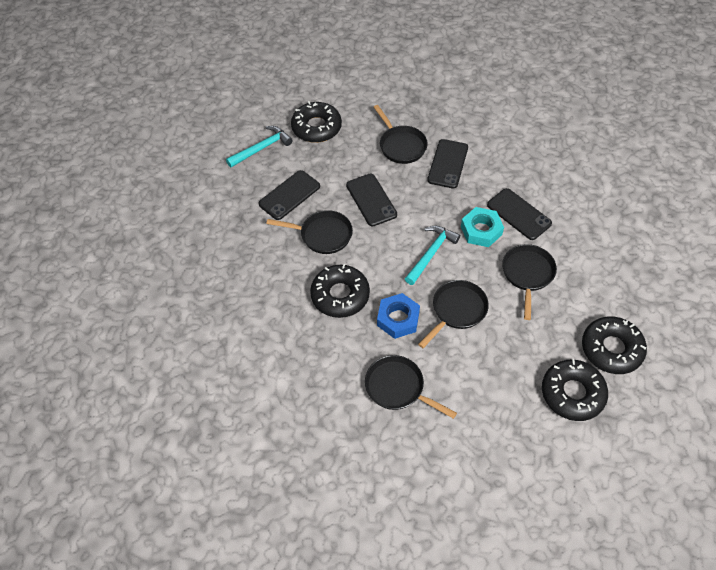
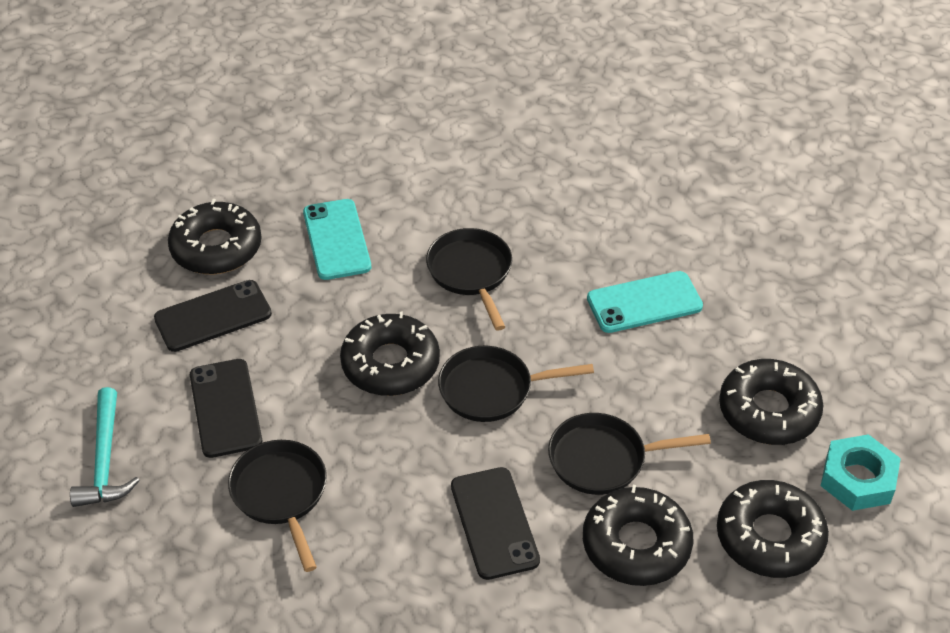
black donut: [291,101,342,143] [310,264,370,318] [542,359,608,421] [582,316,647,374] = 4 -> [168,199,262,274] [340,312,440,396] [583,485,693,586] [717,480,829,578] [719,359,823,445] = 5
black pan: [266,210,353,254] [365,355,457,419] [374,105,428,164] [418,280,489,348] [502,244,557,320] = 5 -> [228,440,327,572] [426,228,512,331] [438,346,594,422] [548,413,711,495] = 4
black phone: [259,170,320,220] [346,174,397,226] [427,139,468,188] [487,188,552,240] = 4 -> [154,280,272,352] [190,359,262,458] [451,467,540,580] = 3
blue nut: [377,293,420,339] = 1 -> none = 0
turquoise hammer: [226,126,293,167] [405,226,460,285] = 2 -> [70,387,140,507] = 1
turquoise phone: none = 0 -> [303,199,371,280] [587,271,703,333] = 2

